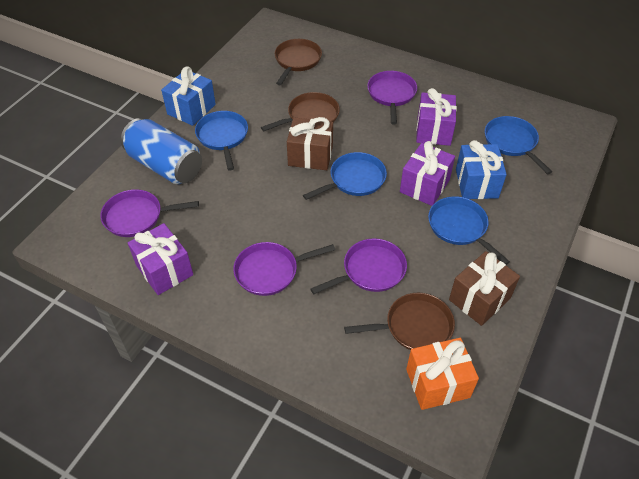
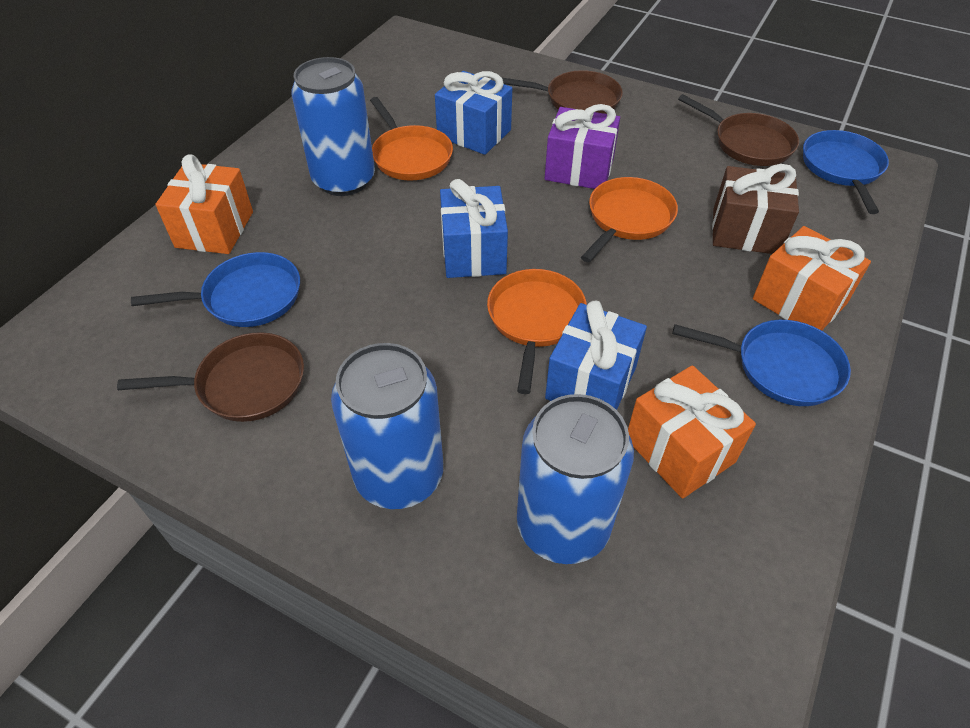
blue can: [121,118,202,184] = 1 -> [291,57,375,196] [331,343,443,509] [517,394,634,564] = 3
blue gift: [161,67,216,126] [456,140,507,199] = 2 -> [435,71,512,155] [440,179,508,278] [545,300,647,410] = 3
blue pan: [195,111,248,170] [303,152,387,200] [428,196,510,265] [485,116,552,174] = 4 -> [131,252,300,327] [673,320,851,406] [803,130,889,214] = 3
brown gift: [287,117,333,170] [449,251,520,326] = 2 -> [712,164,799,254] = 1
orange gift: [406,338,479,410] = 1 -> [155,154,253,254] [628,365,756,499] [753,226,871,331] = 3
orange pan: none = 0 -> [370,97,453,180] [487,269,587,394] [581,177,678,263] = 3
purple gift: [128,223,193,295] [400,141,455,206] [416,88,457,146] = 3 -> [545,104,620,189] = 1
purple pan: [100,189,199,237] [233,242,335,296] [311,238,407,294] [367,71,417,124] = 4 -> none = 0

